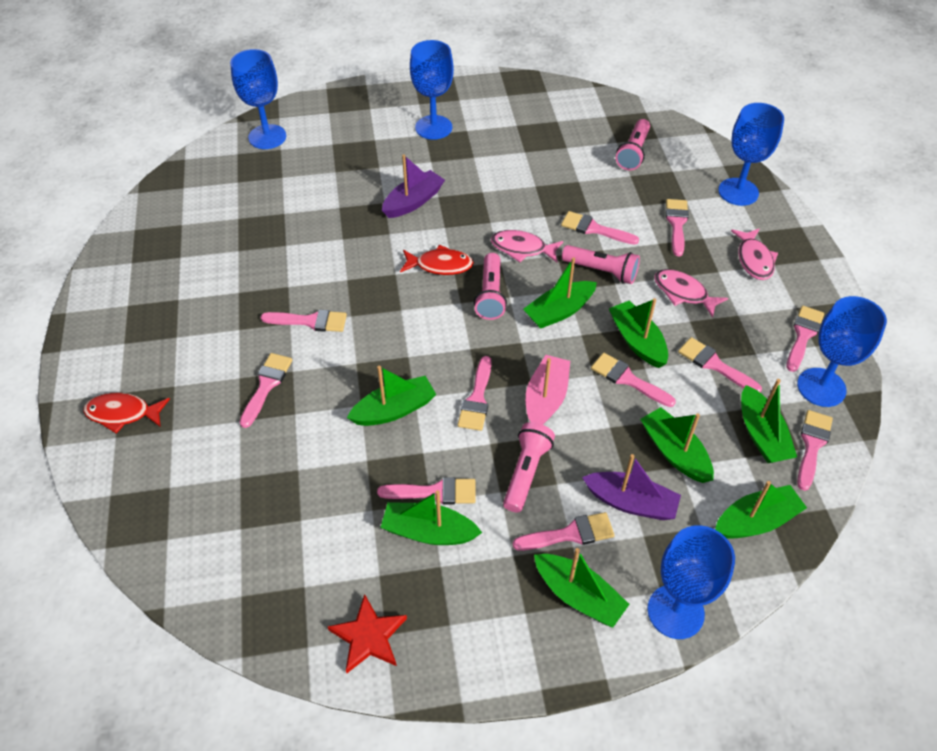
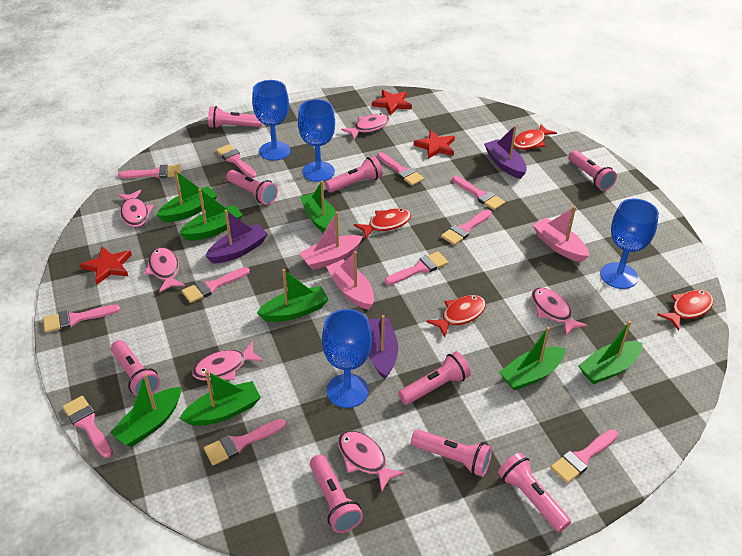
blue goblet: [230,49,286,149] [410,40,454,140] [647,525,735,639] [718,103,784,206] [797,296,887,407] = 5 -> [252,80,290,161] [298,99,335,182] [322,309,372,408] [600,198,659,289] = 4
pink boat: [526,355,570,425] = 1 -> [299,211,363,270] [326,251,374,310] [533,206,589,262] = 3
pink fish: [491,230,563,262] [654,269,728,318] [731,228,778,280] = 3 -> [118,190,153,227] [144,247,185,293] [192,341,264,381] [338,431,405,492] [341,113,389,139] [532,288,588,336] = 6
pink flashlight: [474,253,507,320] [503,422,555,512] [562,245,640,284] [616,119,650,171] = 4 -> [111,340,160,397] [208,106,262,128] [226,170,278,205] [310,455,363,533] [325,156,383,193] [398,351,471,405] [411,429,492,477] [498,452,571,532] [568,150,617,191] = 9
purple boat: [382,154,445,218] [582,454,681,520] = 2 -> [205,210,268,263] [368,315,398,379] [484,125,527,179] = 3
red fish: [83,393,170,433] [400,245,474,275] = 2 -> [354,208,411,239] [426,295,486,337] [514,124,557,150] [657,290,714,331] = 4
red star: [327,594,407,673] = 1 -> [80,246,132,285] [372,90,412,116] [414,130,455,159] = 3

